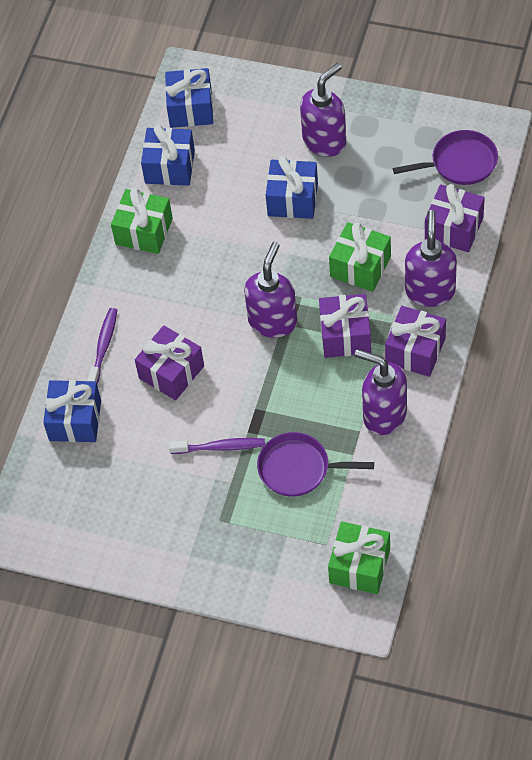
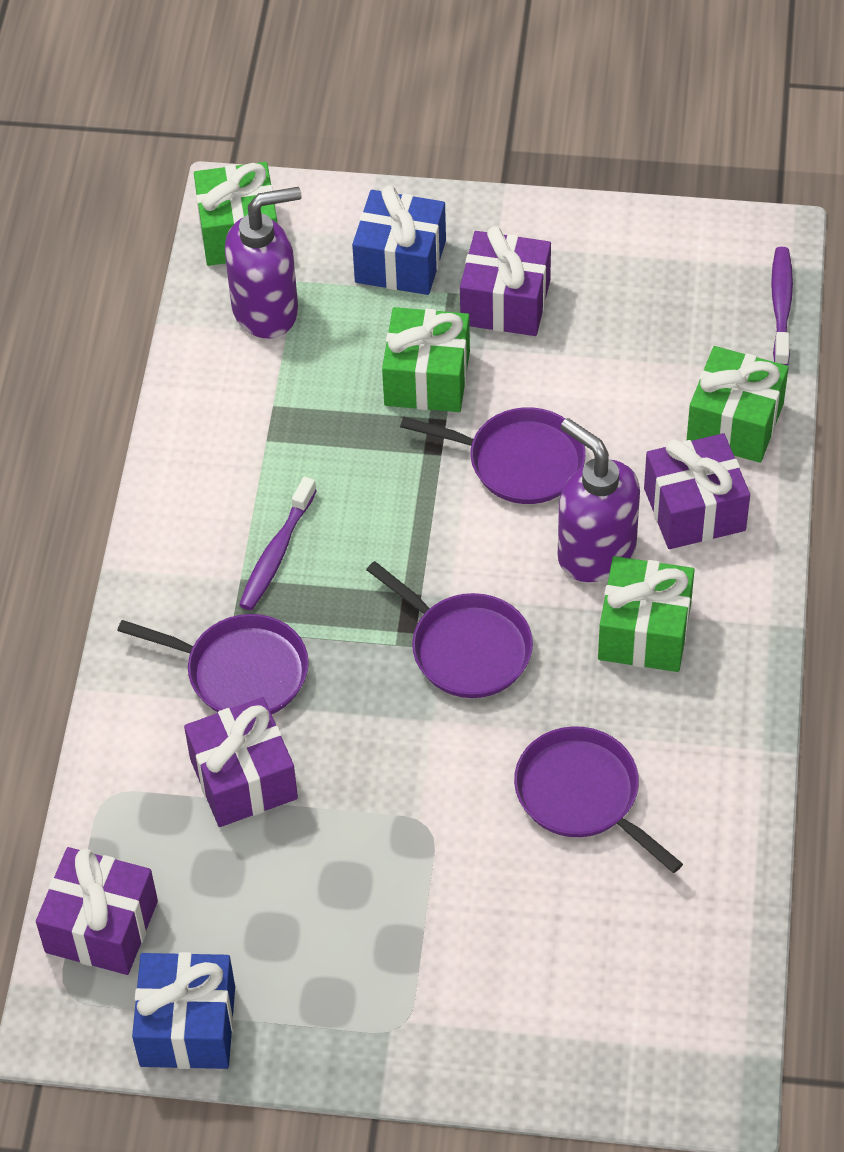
blue gift: [43,380,101,442] [141,124,195,186] [165,68,213,128] [266,157,318,219] = 4 -> [132,952,235,1069] [352,185,446,295] = 2
green gift: [111,188,173,254] [328,522,390,594] [329,222,391,292] = 3 -> [194,162,277,266] [382,307,470,412] [598,556,695,672] [687,346,789,463] = 4
purple pan: [257,432,374,497] [393,130,498,185] = 2 -> [117,614,309,714] [366,561,533,698] [400,407,586,504] [514,726,683,873] = 4
purple soap dispenser: [244,242,297,338] [300,63,346,157] [354,349,407,435] [405,210,457,307] = 4 -> [225,187,301,338] [558,418,640,582] = 2

